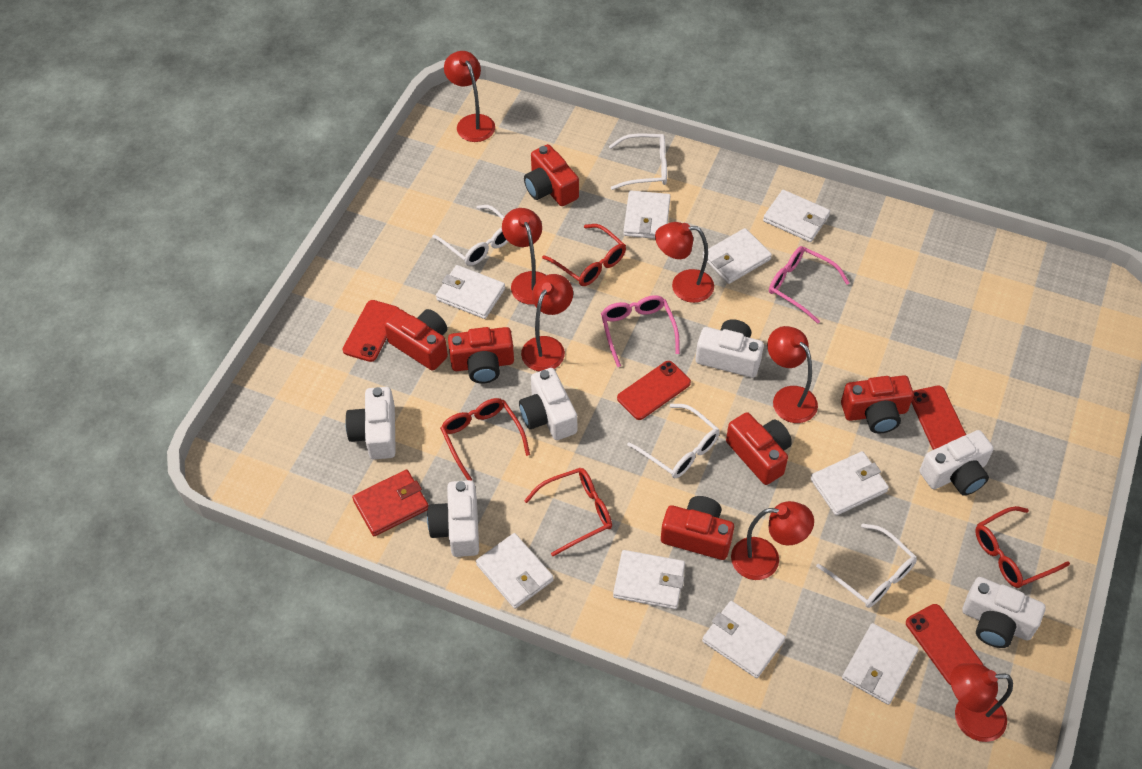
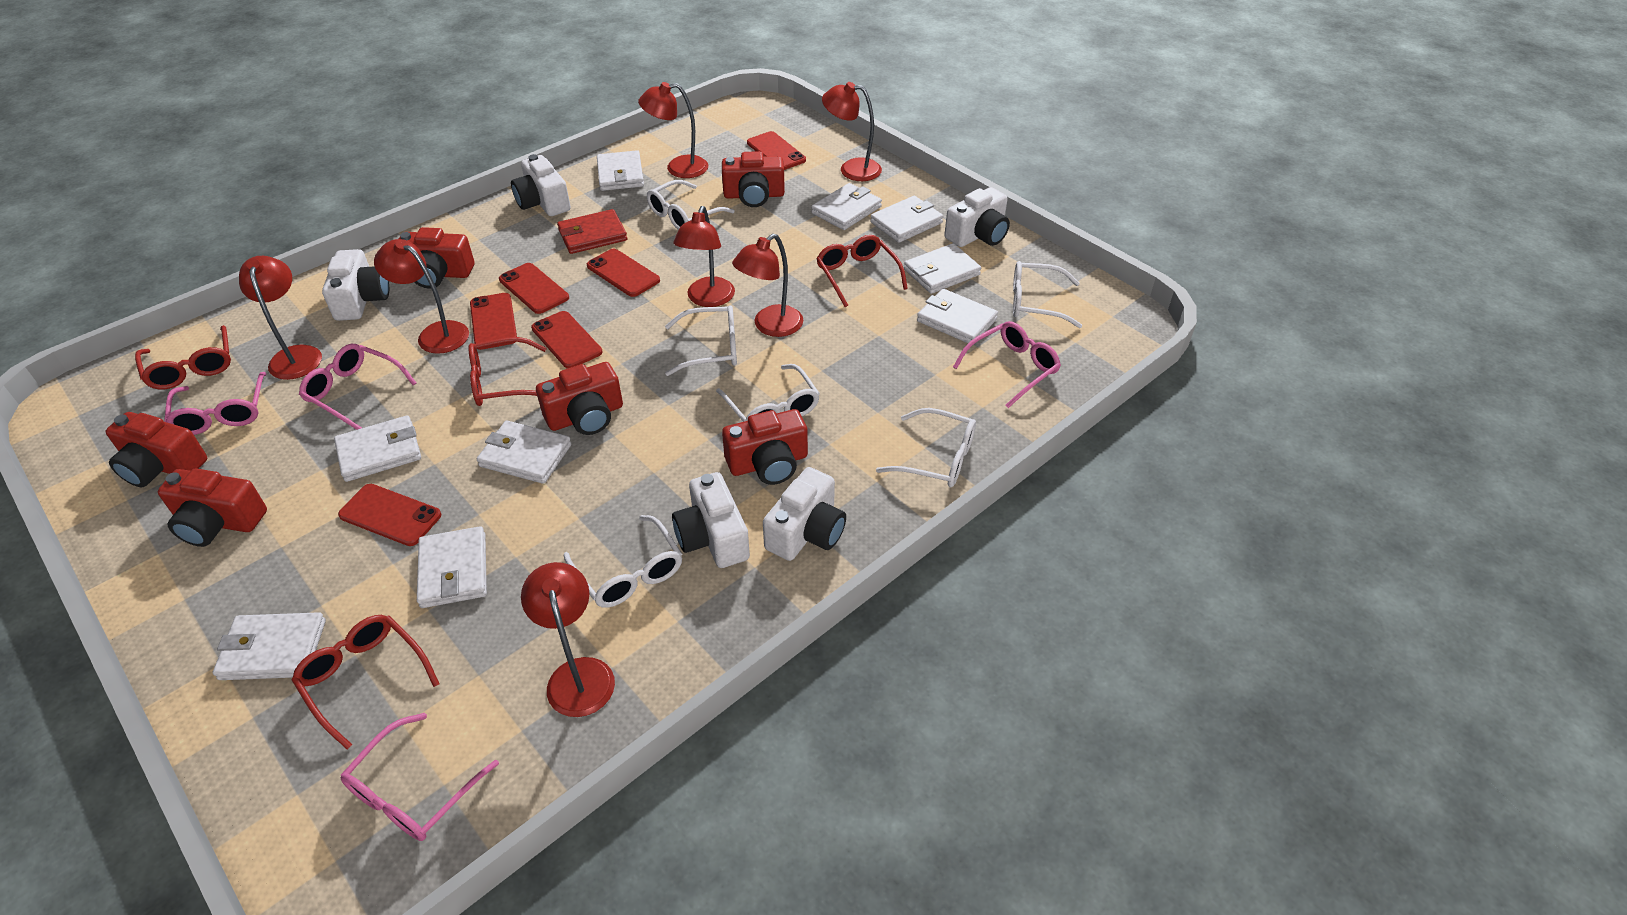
pink glasses: [601,295,680,367] [769,246,850,324] = 2 -> [164,372,267,435] [299,344,416,430] [340,713,499,841] [953,321,1061,408] = 4
red phone: [342,300,399,362] [617,361,691,420] [906,604,984,685] [911,385,966,450] = 4 -> [338,484,441,546] [470,293,517,350] [499,263,569,314] [531,311,603,369] [587,249,660,297] [747,131,806,170] = 6
white camera: [345,387,396,459] [427,480,479,557] [519,368,577,440] [696,319,764,378] [920,430,994,496] [962,577,1046,648] = 6 -> [322,249,389,321] [511,154,571,216] [672,472,750,568] [763,467,846,561] [944,187,1010,247] = 5
white glasses: [432,205,508,266] [609,134,667,190] [627,404,720,478] [816,523,917,608] = 4 -> [564,515,682,608] [647,180,735,230] [665,305,737,376] [716,364,820,422] [876,408,976,487] [1013,261,1082,328] = 6

